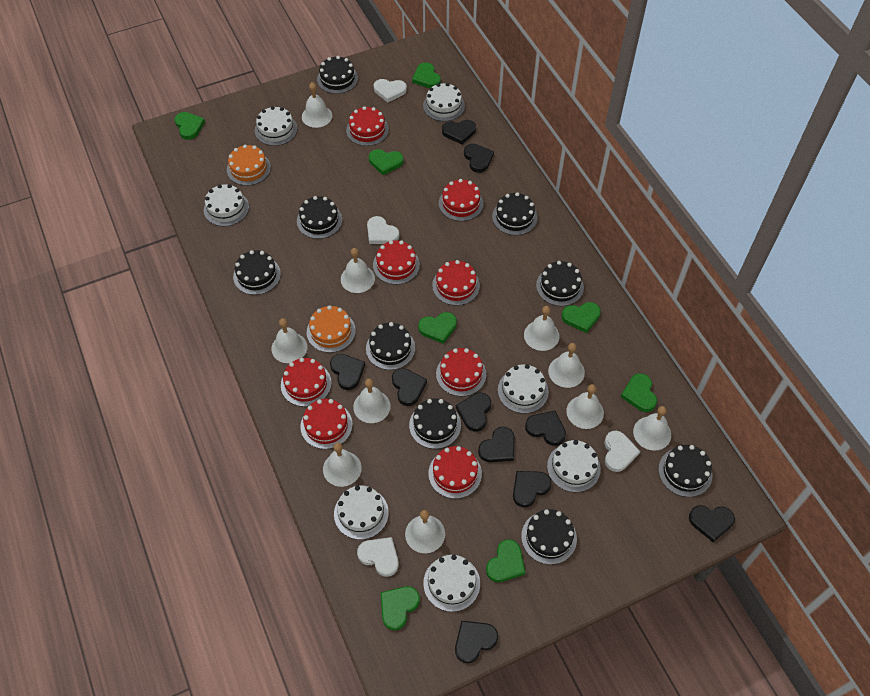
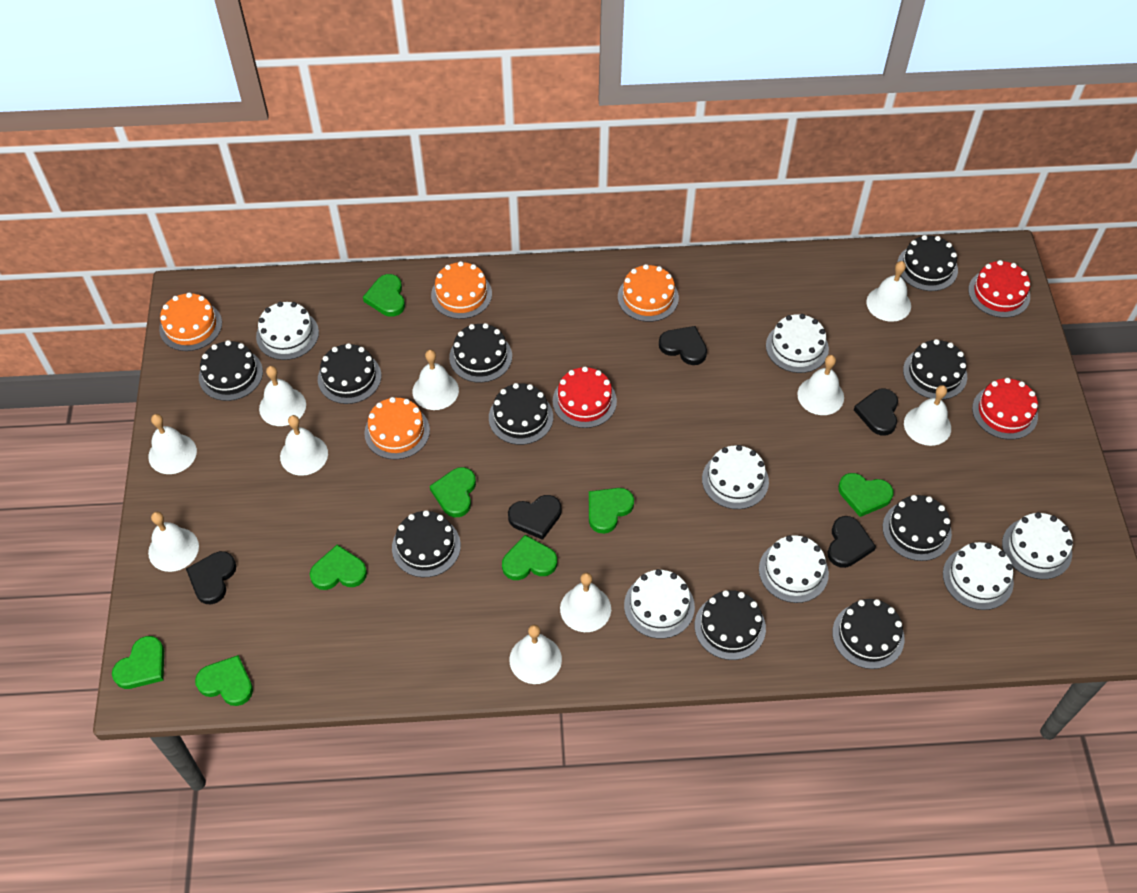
black cake: [233,250,281,295] [297,196,342,239] [317,56,358,94] [366,322,415,370] [409,398,461,449] [492,192,538,235] [521,509,577,565] [536,261,584,306] [658,445,713,497] = 9 -> [199,340,263,401] [318,343,381,404] [392,510,461,577] [449,323,512,383] [489,383,553,445] [695,590,766,660] [832,599,905,669] [883,495,952,561] [897,235,958,291] [903,339,967,400] = 10
black heart: [330,354,365,390] [392,368,427,406] [442,120,476,145] [455,621,498,663] [456,393,491,432] [464,144,494,173] [478,427,515,462] [513,471,552,508] [525,411,566,446] [689,505,735,542] = 10 -> [186,551,236,604] [508,495,561,540] [659,326,707,365] [828,516,876,568] [854,389,898,436] = 5
orange cake: [227,145,271,186] [307,305,356,353] = 2 -> [159,292,222,351] [364,397,430,460] [431,261,492,319] [618,264,679,322] = 4
red cake: [281,358,332,407] [301,399,353,449] [346,106,389,146] [373,240,420,285] [428,446,482,499] [432,260,480,306] [436,348,486,396] [439,179,483,221] = 8 -> [553,367,617,428] [968,260,1030,318] [972,378,1038,440] = 3
white heart: [357,537,399,577] [367,216,399,244] [374,79,407,102] [604,431,640,472] = 4 -> none = 0

